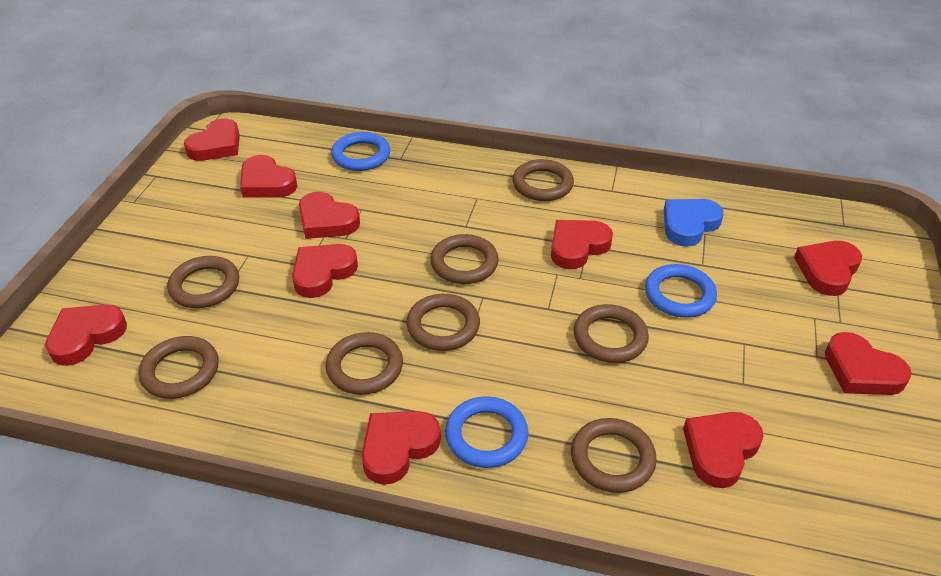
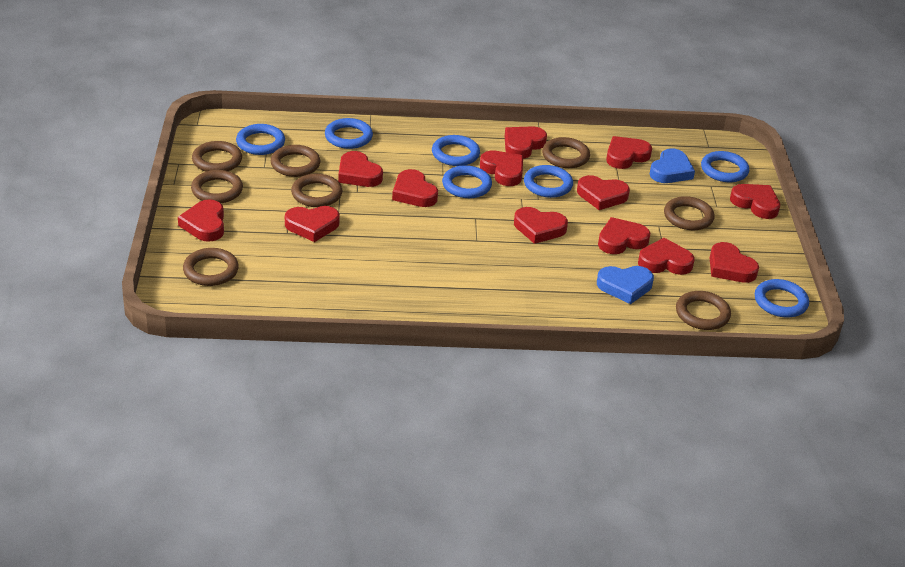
blue heart: [664,199,724,247] = 1 -> [597,266,654,304] [650,148,695,183] = 2
blue ring: [331,132,390,171] [445,396,528,468] [645,264,717,318] = 3 -> [236,124,285,155] [325,118,373,149] [432,135,480,166] [442,165,492,198] [524,165,573,198] [701,151,749,182] [755,279,809,318] = 7
red heart: [45,304,127,366] [184,118,240,161] [240,155,298,198] [292,244,358,298] [299,192,360,239] [362,411,441,485] [551,220,613,269] [683,412,764,488] [794,241,862,296] [825,332,912,395] = 10 -> [178,199,224,242] [285,206,340,242] [338,151,383,187] [392,169,438,207] [480,150,523,186] [505,126,547,159] [514,207,568,244] [577,175,630,210] [598,217,650,254] [606,136,652,169] [638,238,695,275] [710,242,759,283] [730,184,780,219] = 13

